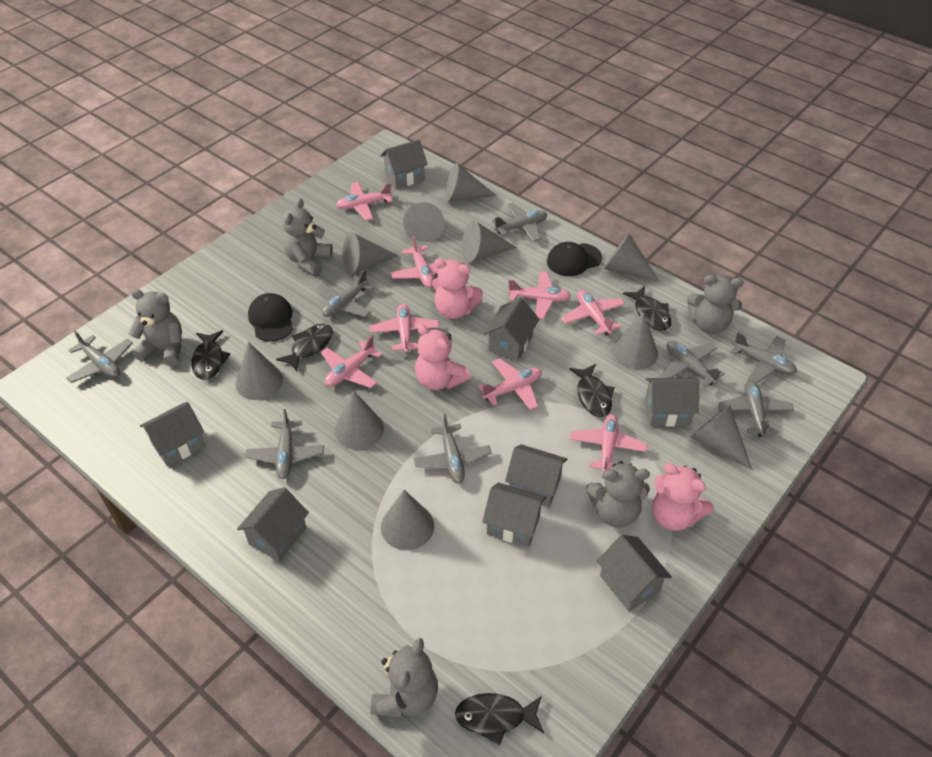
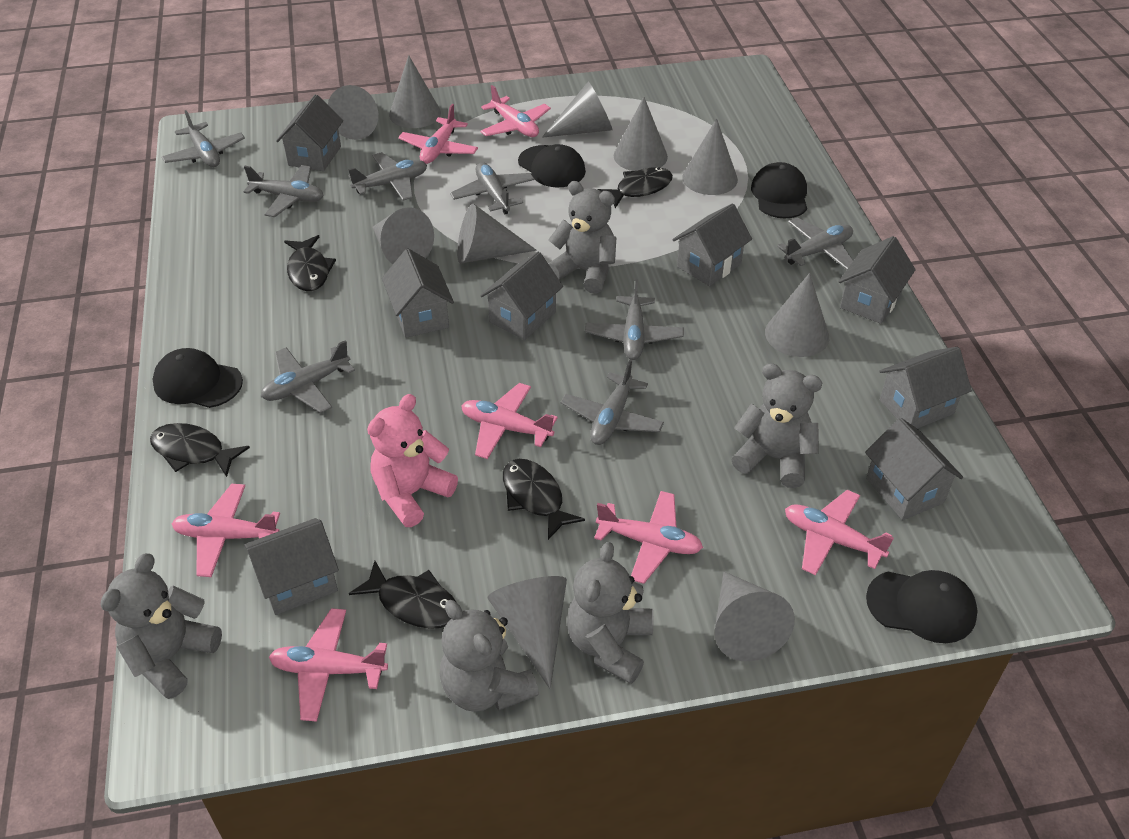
black cap: [248,293,293,342] [547,242,602,276] = 2 -> [153,348,243,408] [518,144,586,187] [751,162,807,219] [866,570,978,643] = 4
pink plane: [321,335,382,388] [336,182,392,220] [370,304,439,353] [390,236,453,288] [478,358,542,411] [508,271,571,319] [561,290,625,335] [570,414,648,473] = 8 -> [172,484,280,577] [269,608,388,722] [398,104,478,164] [462,383,558,459] [480,85,551,137] [594,491,703,584] [785,490,894,575] = 7
pink teddy bear: [415,324,470,390] [432,258,483,319] [653,463,714,531] = 3 -> [367,394,458,527] = 1

